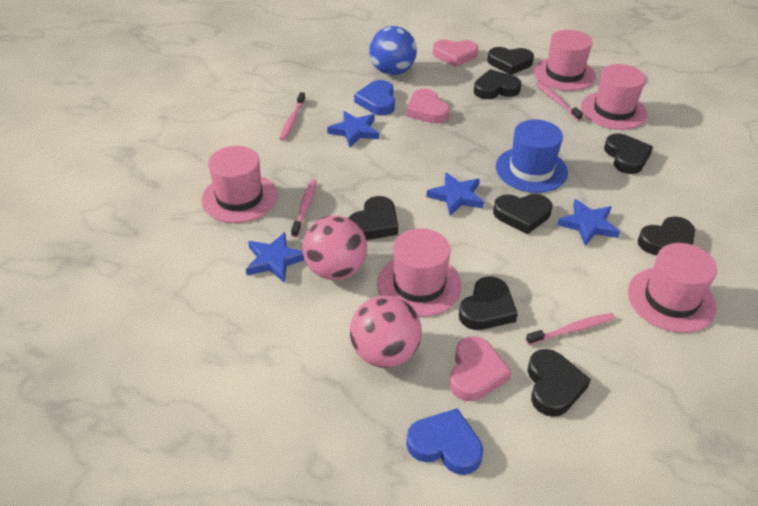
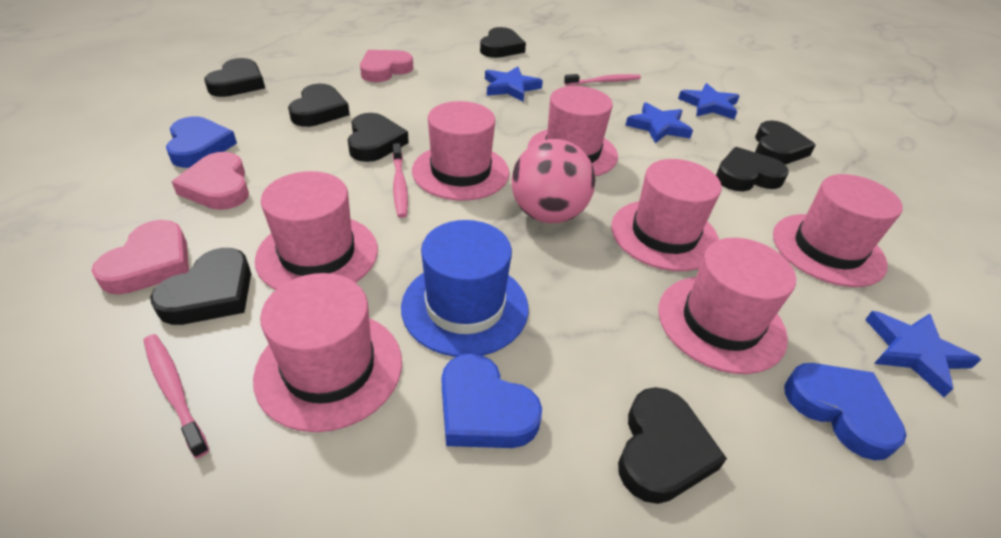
blue ball: [369,26,417,75] = 1 -> none = 0
blue heart: [354,80,395,116] [406,408,483,475] = 2 -> [166,116,237,168] [442,353,542,448] [784,363,906,460] = 3
pink ball: [302,216,367,280] [350,296,422,368] = 2 -> [512,139,595,223] = 1
pink hat: [201,146,277,223] [377,228,462,317] [534,30,596,91] [581,64,648,130] [628,243,717,333] = 5 -> [253,273,402,432] [255,171,378,290] [412,101,509,201] [527,86,618,176] [611,159,722,271] [659,238,796,374] [773,174,903,287] = 7
pink toothbrush: [280,92,306,141] [291,179,317,238] [526,313,615,345] [536,82,583,121] = 4 -> [144,334,209,458] [393,143,408,218] [564,74,641,86] = 3

